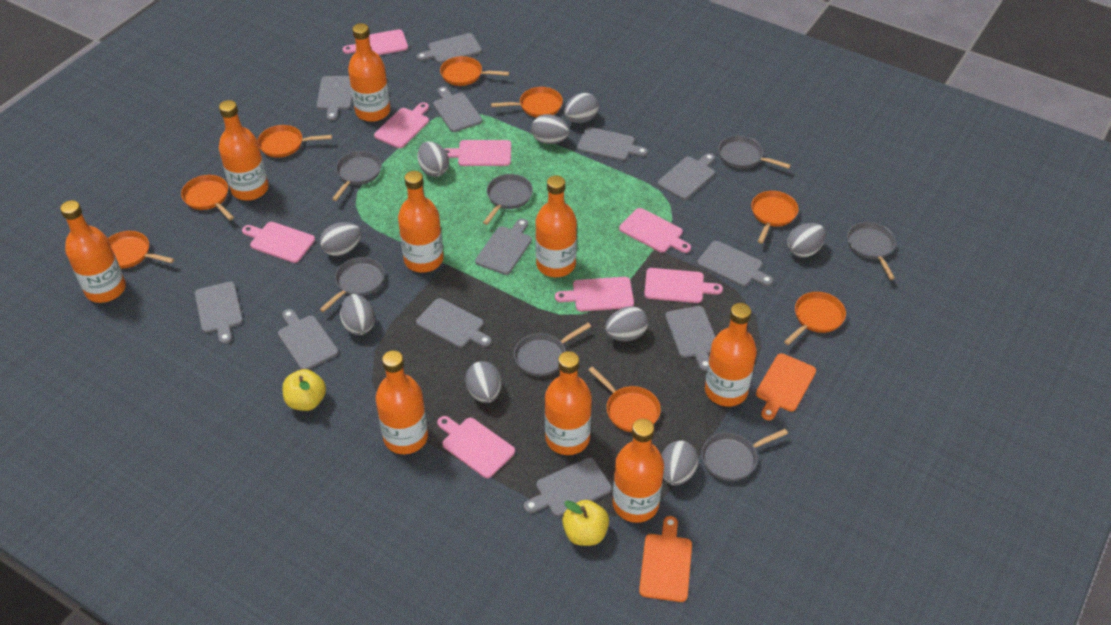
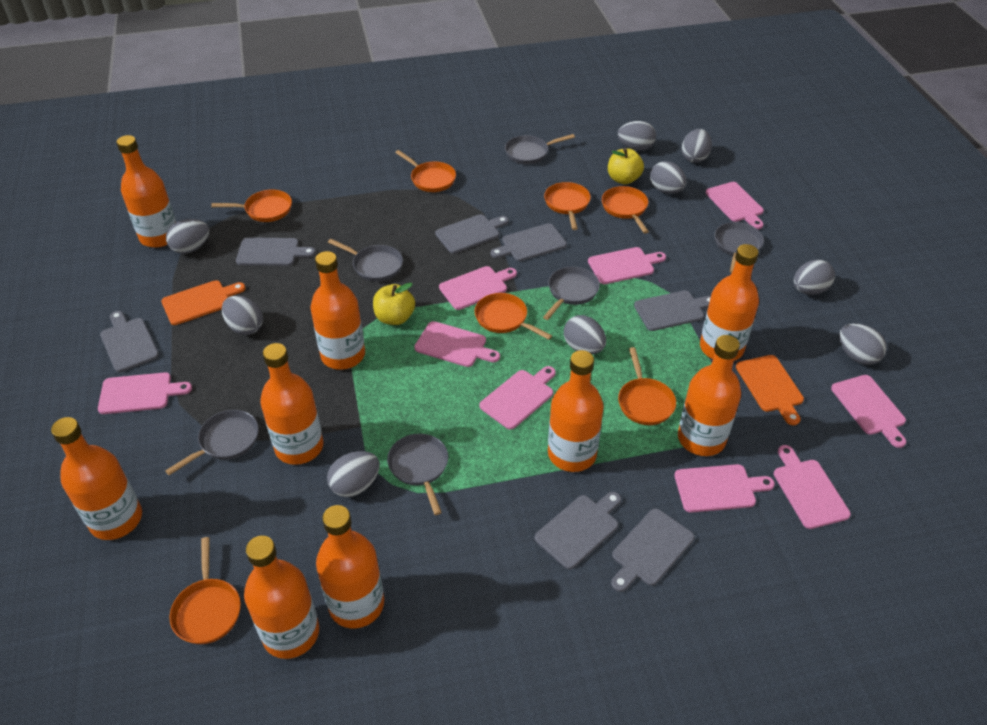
grey cutting board: [195,281,243,344] [278,309,338,370] [316,76,352,121] [416,298,492,348] [417,33,482,64] [433,87,482,132] [475,219,532,275] [524,458,612,517] [577,127,648,161] [658,153,715,200] [665,306,715,371] [697,241,773,287] = 12 -> [100,311,159,372] [236,237,316,266] [435,214,509,253] [490,223,567,261] [535,492,621,569] [611,509,694,592] [634,290,711,331] = 7
grey pan: [320,257,385,312] [332,151,381,201] [483,174,533,225] [514,323,591,377] [701,429,788,481] [718,135,791,169] [847,222,896,280] = 7 -> [165,410,259,475] [328,239,403,282] [387,434,448,515] [505,134,575,164] [543,266,600,320] [714,222,764,273] = 6
orange pan: [108,231,174,269] [181,175,234,220] [258,125,332,158] [440,56,509,86] [491,87,563,117] [589,366,661,432] [751,191,798,244] [784,292,846,345] = 8 -> [169,537,241,644] [211,190,292,222] [395,150,456,192] [474,293,552,340] [544,182,591,230] [602,186,649,234] [618,347,676,425] = 7
pink cutting board: [242,222,315,263] [343,29,408,55] [374,102,429,148] [437,416,515,478] [444,140,511,166] [555,277,634,312] [619,208,691,253] [644,268,723,303] = 8 -> [98,372,192,414] [414,321,500,367] [439,266,517,310] [479,366,556,429] [588,247,666,284] [674,464,775,513] [706,182,764,229] [774,445,851,529] [831,375,906,448] = 9

